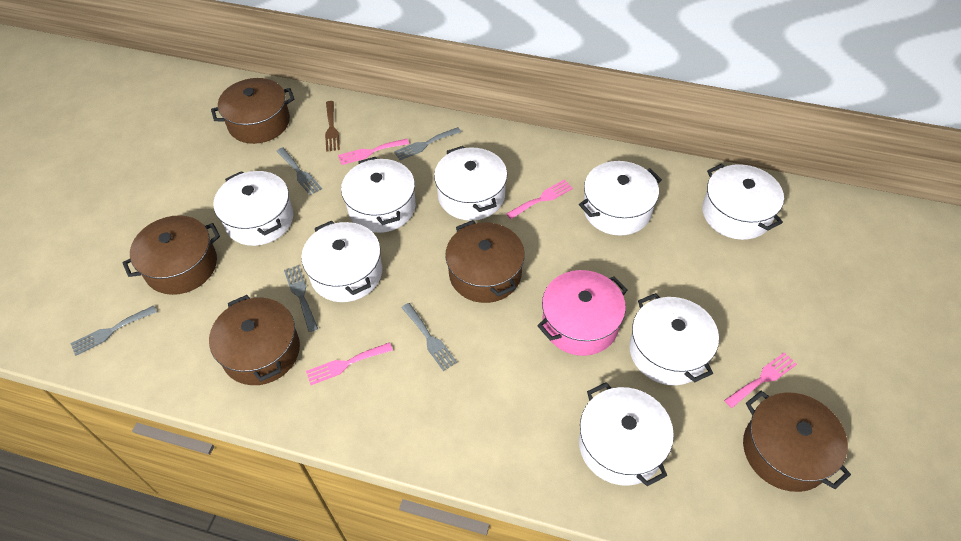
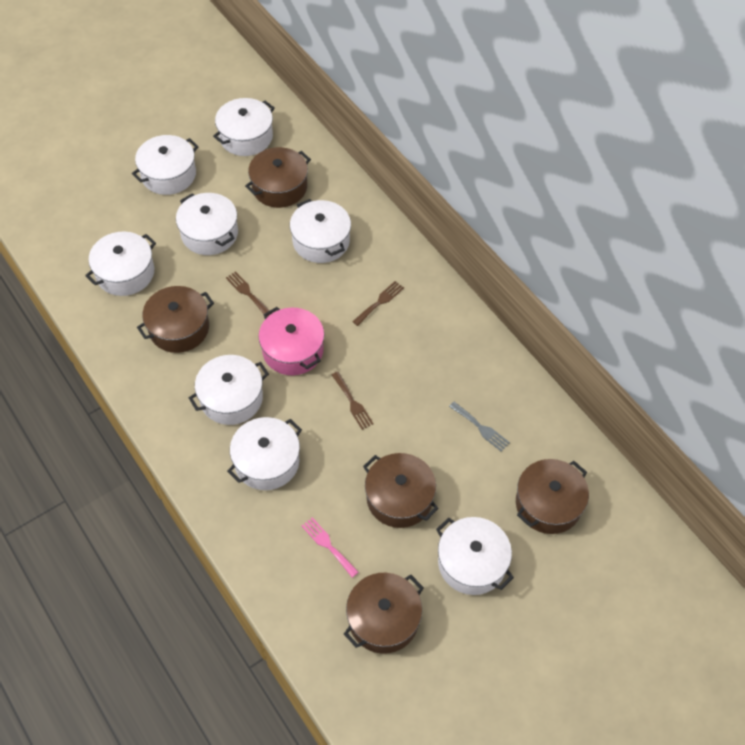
brown fork: [325,101,340,152] = 1 -> [226,271,272,317] [332,371,374,430] [352,281,404,326] = 3
grey fork: [70,305,157,356] [276,147,322,195] [284,265,318,332] [394,127,461,161] [402,303,457,371] = 5 -> [449,402,510,452] = 1
pink fork: [306,342,393,385] [338,139,409,165] [506,180,573,219] [724,352,797,408] = 4 -> [302,517,358,577] = 1

